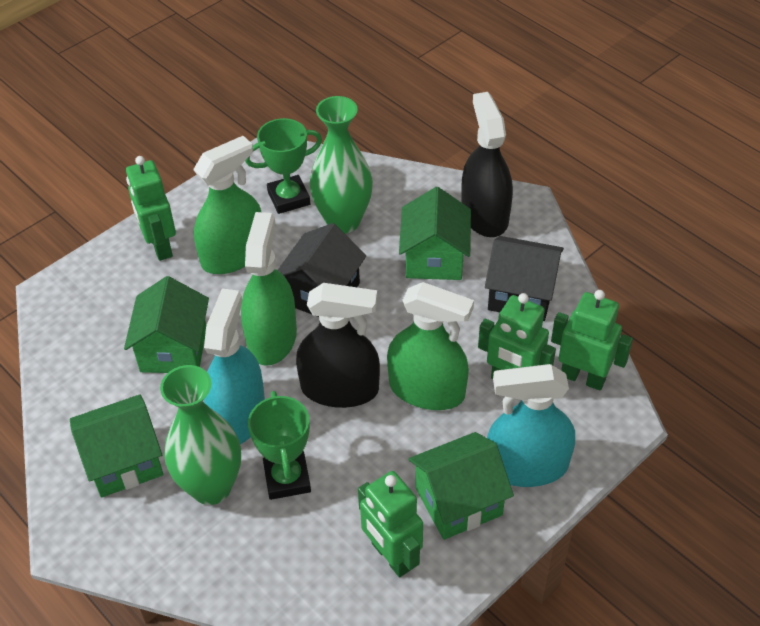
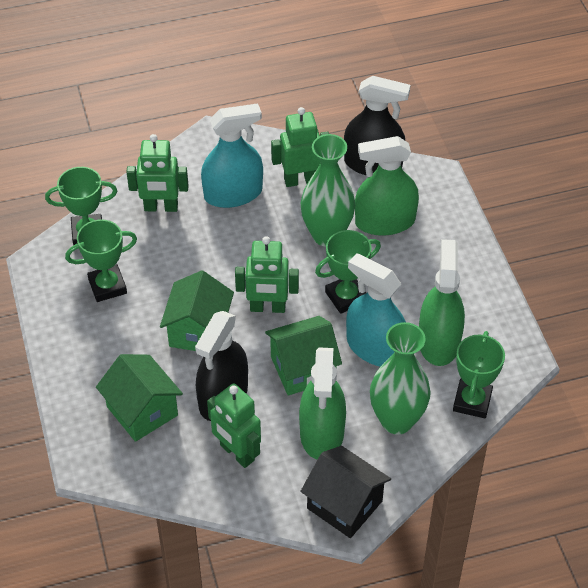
black house: [278,223,366,317] [485,236,564,321] = 2 -> [300,446,391,538] = 1
green house: [70,394,163,498] [124,276,209,373] [399,187,471,280] [408,432,514,540] = 4 -> [96,354,183,442] [160,270,234,351] [265,316,342,395] = 3
green trophy: [245,118,322,214] [248,391,311,500] = 2 -> [45,167,117,246] [65,220,137,302] [315,230,381,314] [453,331,505,418] = 4

